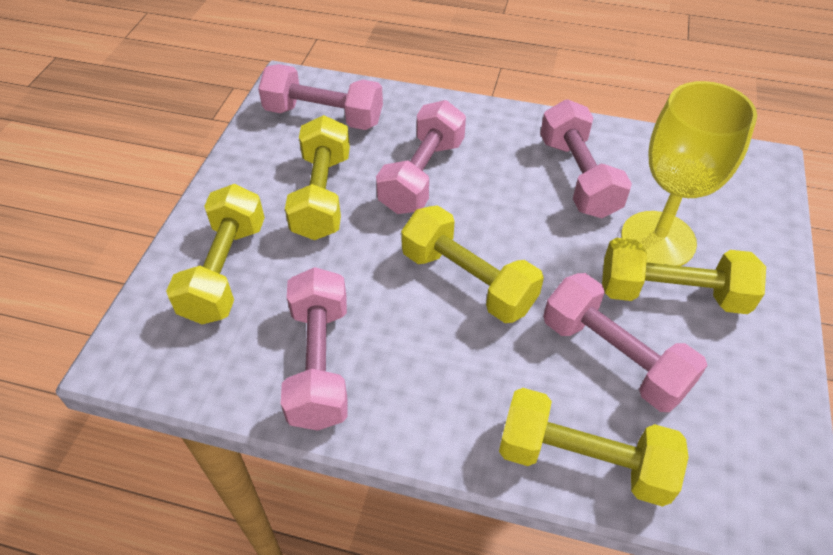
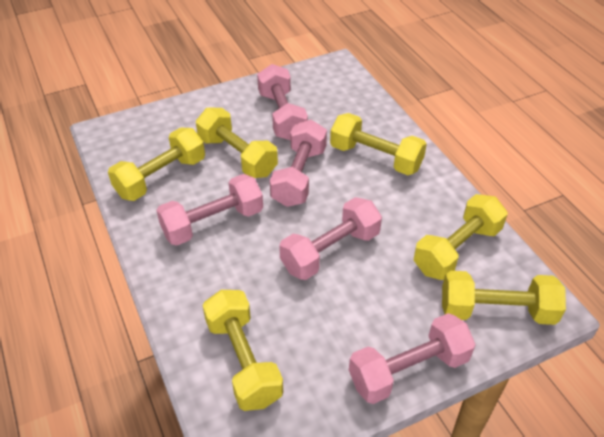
yellow dumbbell: [166,184,265,324] [285,115,350,240] [401,205,544,323] [499,388,689,507] [602,238,766,314] = 5 -> [108,128,205,201] [196,107,278,178] [203,290,283,411] [330,113,427,175] [414,194,508,280] [442,271,566,325] = 6
yellow goblet: [621,81,757,266] = 1 -> none = 0

